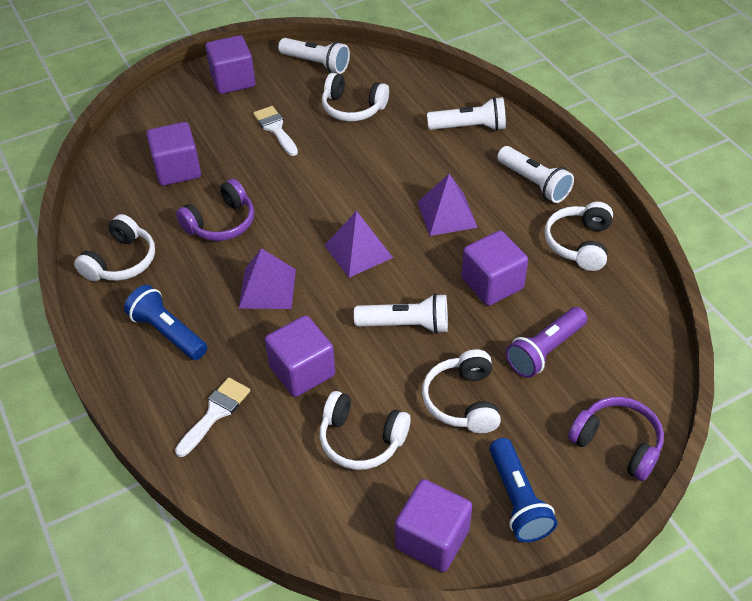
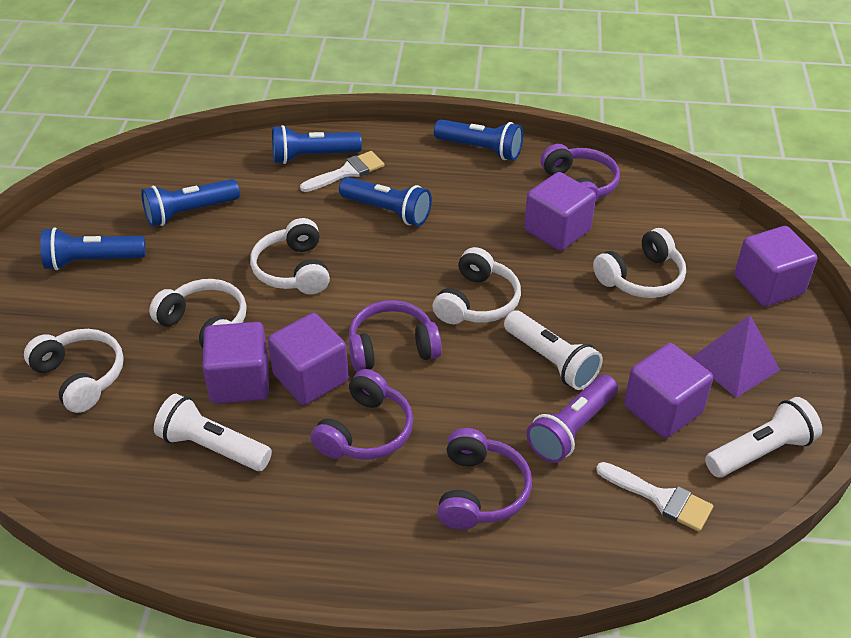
blue flashlight: [124,285,207,360] [489,438,557,542] = 2 -> [40,227,146,270] [141,179,240,227] [272,125,362,164] [339,177,432,226] [434,119,523,160] = 5
purple headphones: [176,179,254,241] [568,397,664,481] = 2 -> [311,369,413,460] [349,300,442,372] [437,428,532,530] [541,144,620,203] = 4
purple pyramid: [239,248,296,309] [324,211,393,277] [418,174,478,236] = 3 -> [691,315,780,398] = 1
white flashlight: [278,38,350,74] [354,293,448,334] [427,97,506,131] [497,146,574,203] = 4 -> [154,394,272,471] [504,311,603,390] [705,397,822,477] = 3

